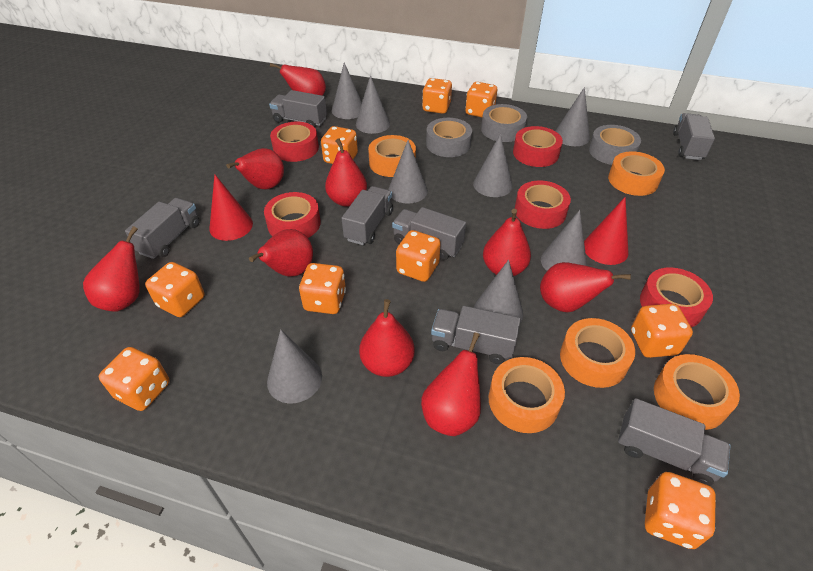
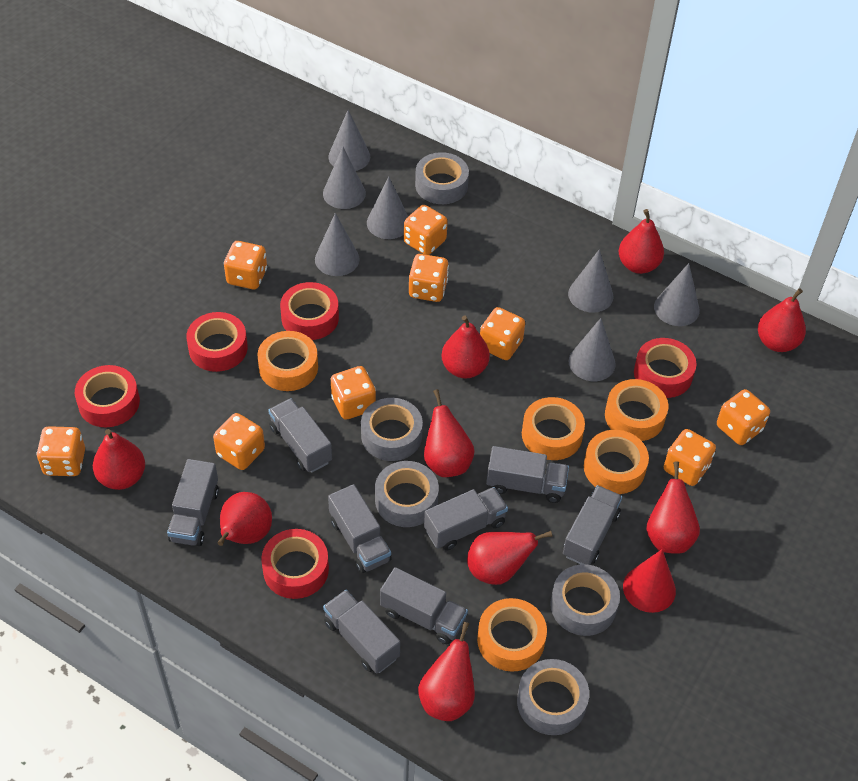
grey cone: [267,329,322,403] [332,62,362,119] [356,75,390,134] [388,140,428,204] [473,134,513,197] [474,260,523,323] [541,210,587,271] [556,87,590,146] = 8 -> [315,213,360,276] [323,147,366,209] [328,110,370,171] [367,176,408,239] [568,249,613,313] [569,318,616,381] [654,263,700,326] = 7
grey tape: [426,118,472,157] [481,104,527,142] [589,125,641,165] = 3 -> [361,398,423,461] [375,461,439,527] [415,152,469,204] [517,659,589,735] [550,564,620,636] = 5
grey truck: [125,198,200,259] [269,90,327,127] [342,186,393,245] [392,207,466,260] [431,306,521,364] [618,398,731,486] [673,113,715,160] = 7 -> [167,459,219,546] [268,398,332,473] [323,590,400,674] [328,484,392,573] [380,567,468,644] [424,487,508,551] [486,446,569,503] [563,485,622,565] = 8
red cone: [209,174,253,241] [584,197,629,265] = 2 -> [623,549,676,613] = 1

